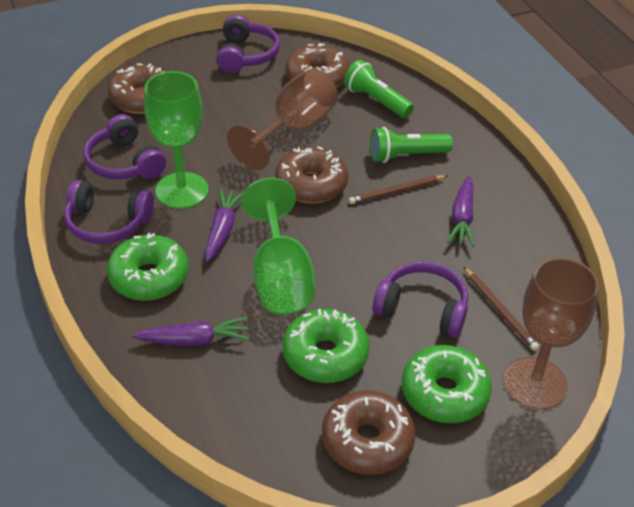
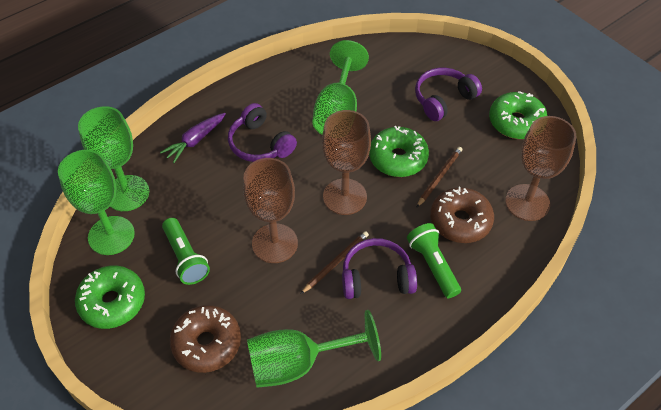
brown donut: [108,63,166,114] [275,146,348,203] [286,43,350,88] [322,390,416,475] = 4 -> [170,305,241,373] [430,187,494,243] = 2
brown goblet: [227,69,338,171] [503,258,599,409] = 2 -> [243,158,298,263] [322,110,371,215] [505,116,576,221] = 3
green goblet: [144,71,209,209] [241,177,316,314] = 2 -> [58,150,135,255] [78,106,149,211] [247,310,381,388] [312,40,369,135] = 4
purple carrot: [132,317,249,346] [205,188,244,262] [447,176,475,247] = 3 -> [160,113,226,163] = 1
purple headphones: [64,180,154,244] [83,114,166,179] [216,14,280,73] [373,262,468,338] = 4 -> [228,103,297,162] [342,238,417,299] [415,68,482,121] = 3

